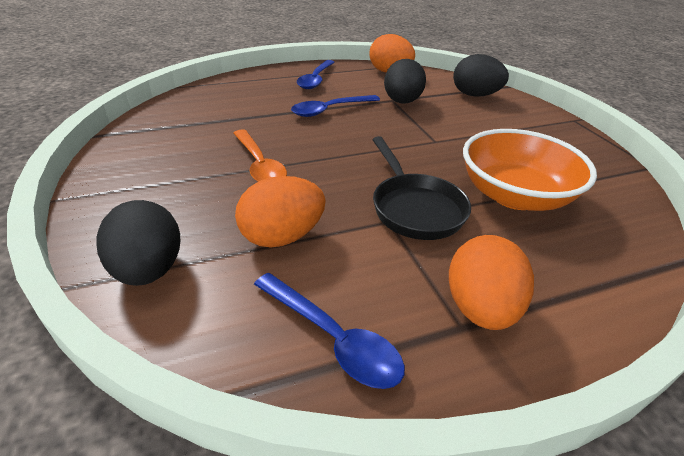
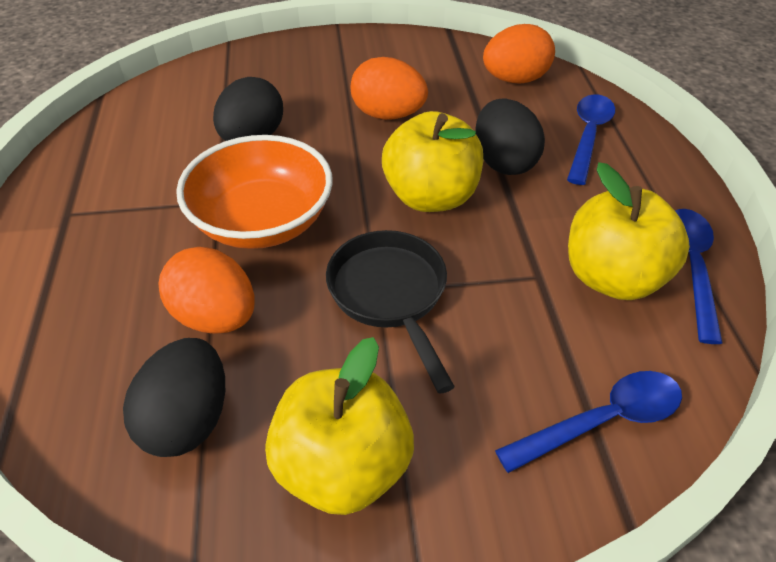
orange spoon: [233,129,287,182] = 1 -> none = 0
yellow apple: none = 0 -> [265,337,414,515] [382,111,483,212] [568,162,690,300] = 3

